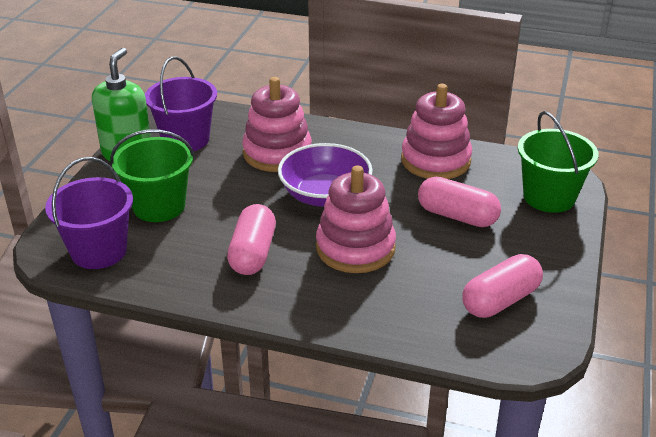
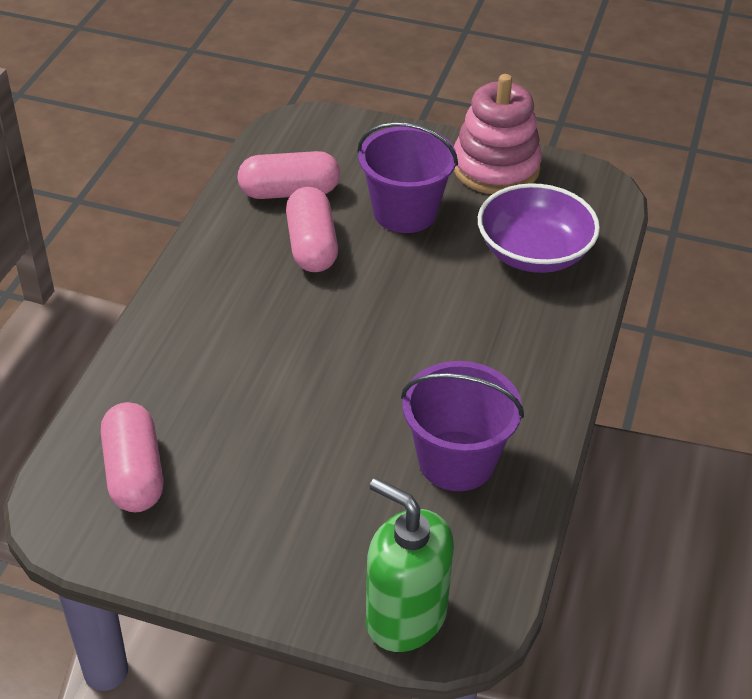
green bucket: [110,130,195,222] [518,111,599,213] = 2 -> none = 0
pink stacking toy: [242,77,312,172] [316,165,396,273] [401,84,472,179] = 3 -> [454,74,542,194] = 1

